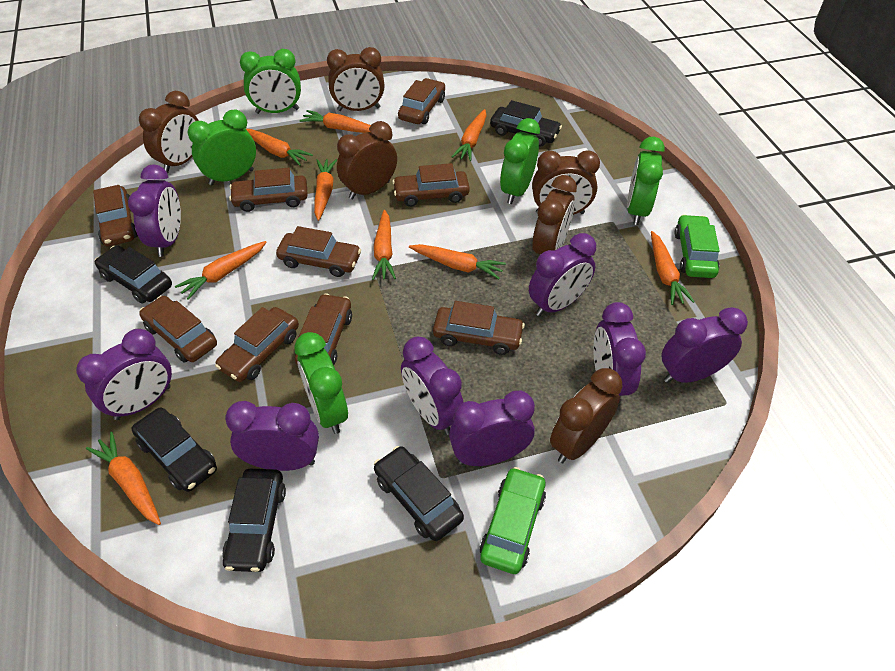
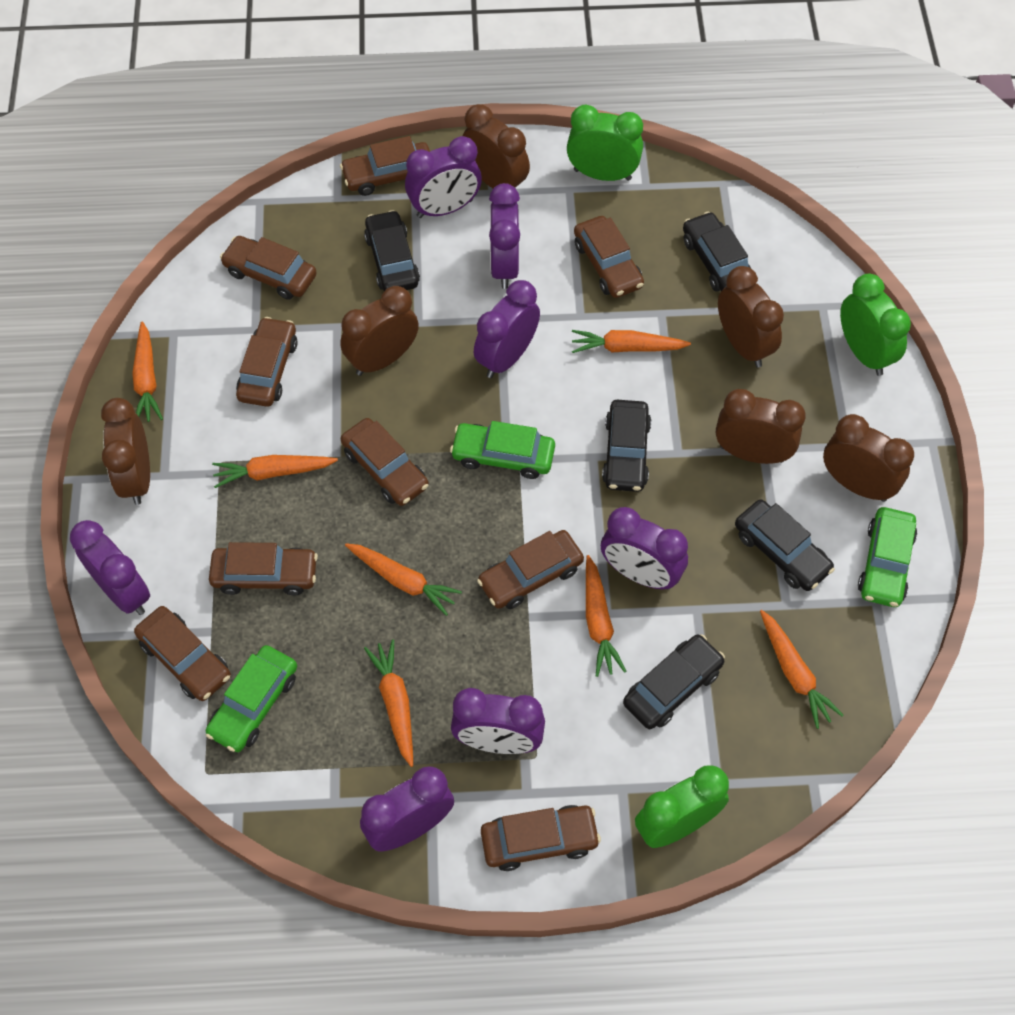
green car: [479,467,546,574] [675,215,720,278] = 2 -> [206,645,297,752] [450,421,555,479] [858,507,917,607] = 3
green clock: [187,110,256,185] [240,49,301,114] [294,332,348,434] [500,118,540,204] [627,137,665,225] = 5 -> [567,105,643,181] [635,765,729,848] [840,274,911,376] = 3
orange carrot: [86,432,161,525] [175,241,267,300] [246,129,313,166] [299,110,371,133] [314,159,337,221] [372,210,396,280] [409,244,506,279] [452,109,487,161] [651,231,695,305] = 9 -> [132,322,163,422] [212,455,338,488] [345,543,462,616] [364,639,413,767] [572,330,691,353] [586,555,627,677] [760,610,843,729] = 7
purple clock: [76,329,172,420] [128,164,181,257] [225,401,319,471] [401,337,464,435] [449,391,535,466] [529,233,596,317] [593,302,646,396] [661,307,748,383] = 8 -> [70,520,150,615] [360,767,454,852] [405,136,482,218] [451,688,545,754] [474,280,540,378] [489,183,520,289] [601,507,688,589] = 7

